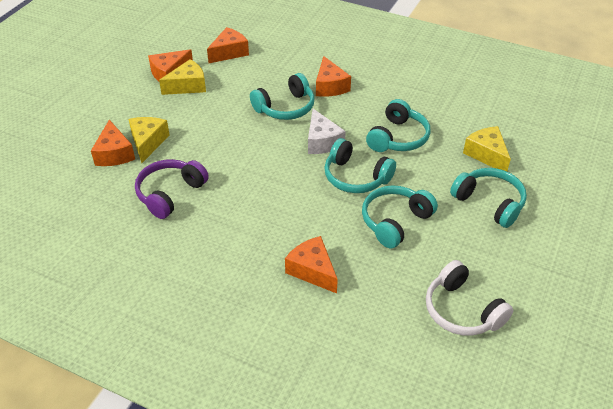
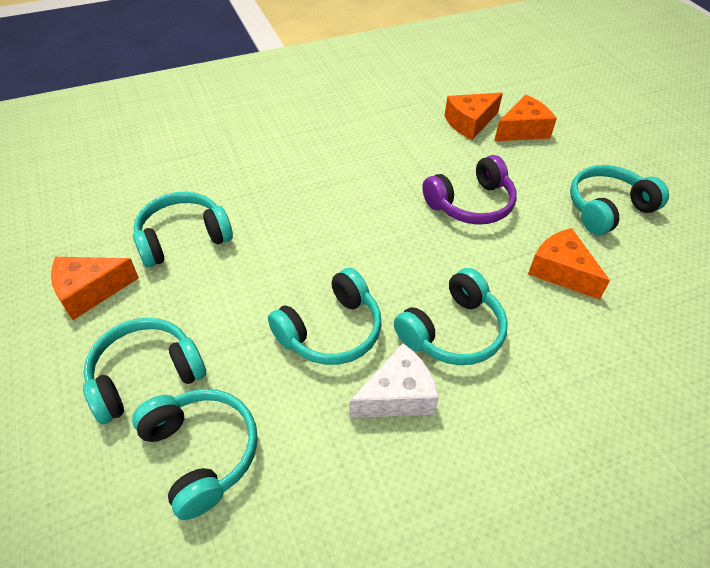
orange cheese: [91,120,135,166] [148,49,193,81] [207,27,249,63] [285,236,338,294] [316,56,351,97] = 5 -> [51,257,139,320] [444,93,503,140] [494,95,557,141] [528,228,610,300] = 4
turquoise headphones: [250,73,315,120] [324,138,396,193] [362,185,438,248] [366,99,431,152] [450,168,527,228] = 5 -> [83,318,206,424] [132,389,258,520] [133,192,233,268] [268,268,382,365] [394,268,508,365] [570,165,669,235] = 6
white headphones: [426,260,513,336] = 1 -> none = 0
yellow cheese: [128,117,170,163] [159,59,206,95] [463,126,511,171] = 3 -> none = 0

